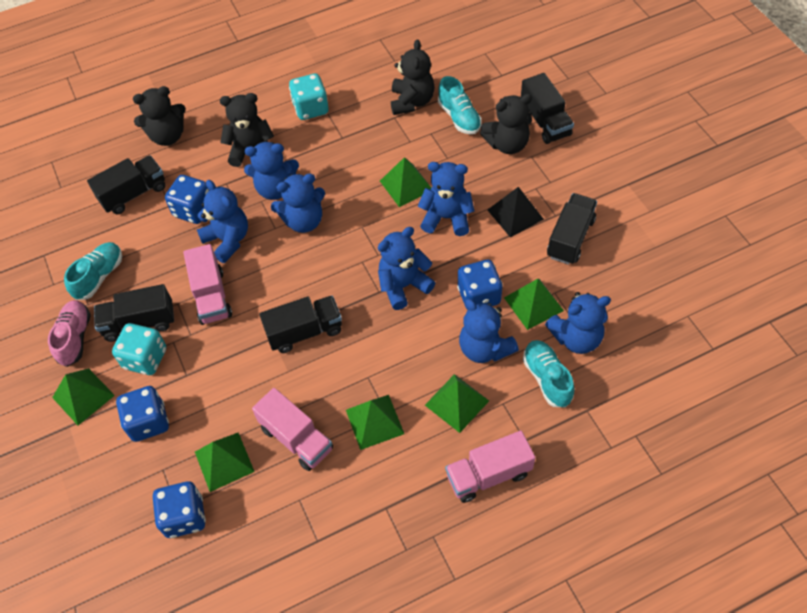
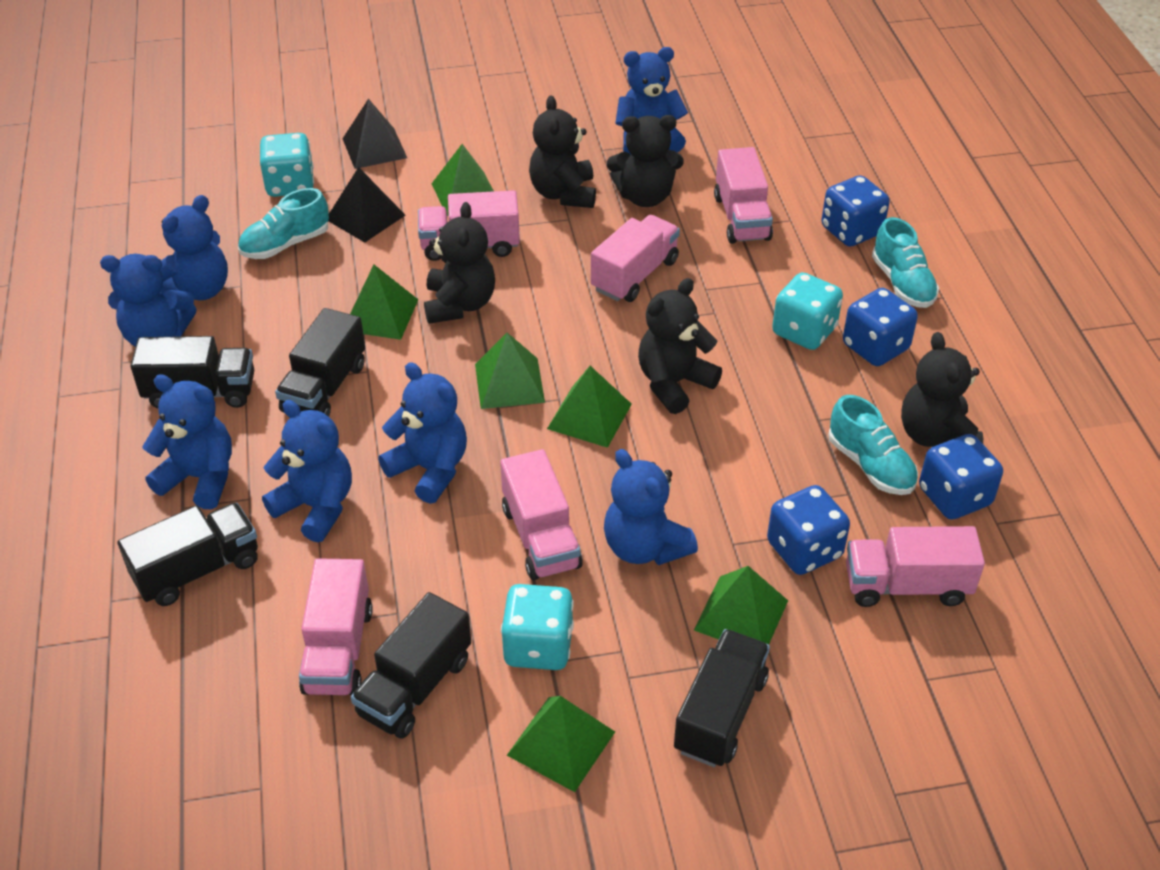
black pyramid: [488,187,544,238] = 1 -> [328,167,405,243] [343,98,407,169] = 2
black teddy bear: [133,86,186,146] [220,93,274,167] [391,39,435,115] [480,94,532,154] = 4 -> [424,202,495,324] [529,96,596,208] [607,115,684,207] [638,278,722,414] [901,332,983,447] = 5
pink shoe: [48,300,91,367] = 1 -> none = 0
pink truck: [183,244,232,325] [252,388,333,471] [445,431,535,503] = 3 -> [299,558,373,695] [418,190,520,261] [500,449,583,580] [591,215,680,302] [714,147,773,244] [846,526,985,607] = 6
turquoise dice: [112,323,166,375] [289,74,329,120] = 2 -> [260,133,314,197] [501,584,574,670] [772,272,843,350] = 3

